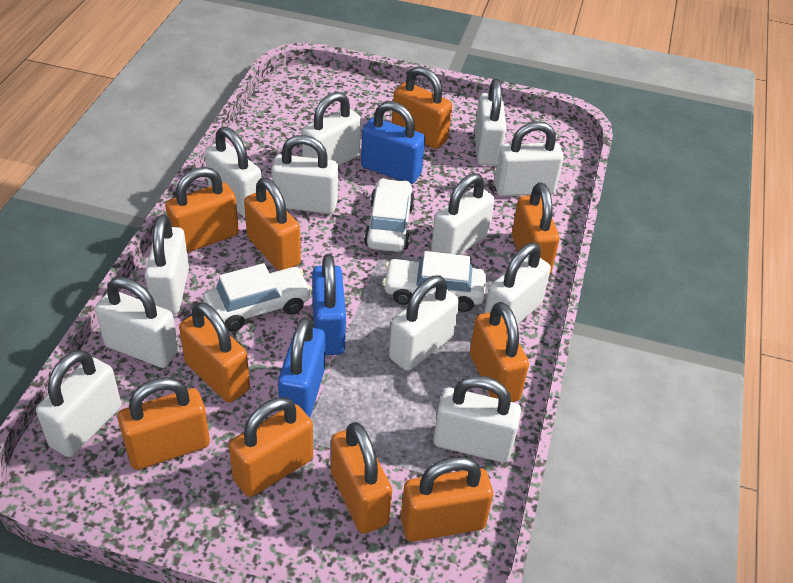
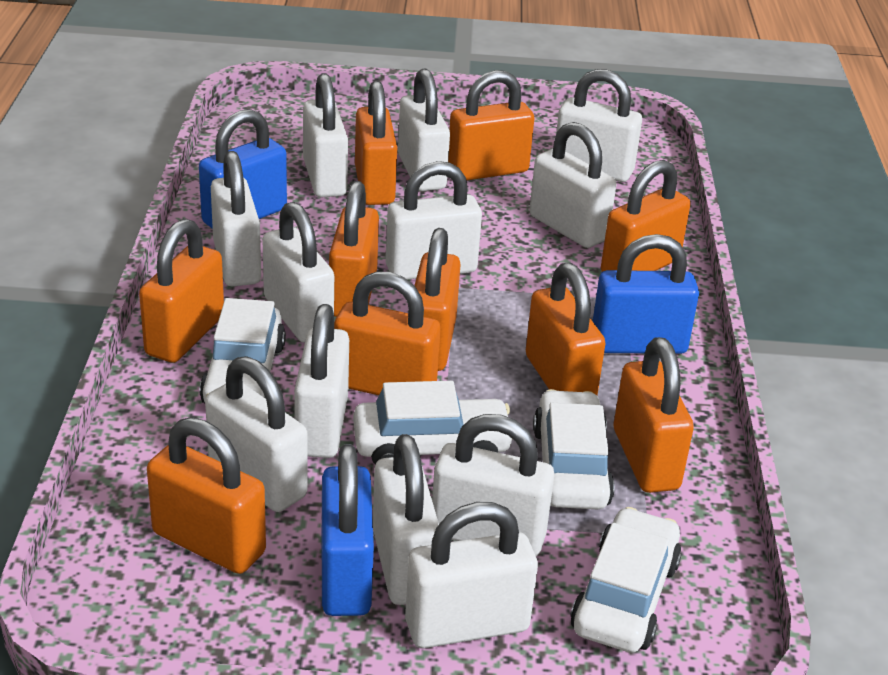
white car: [203,263,312,332] [364,178,415,252] [382,251,486,312] = 3 -> [199,298,286,403] [353,381,512,465] [533,389,615,509] [570,507,682,653] = 4

